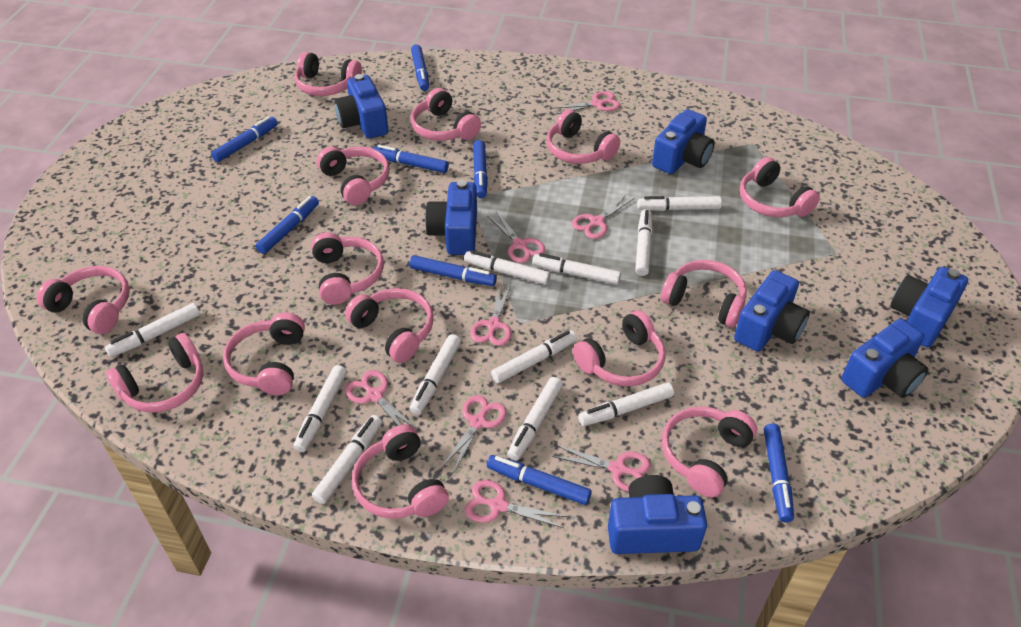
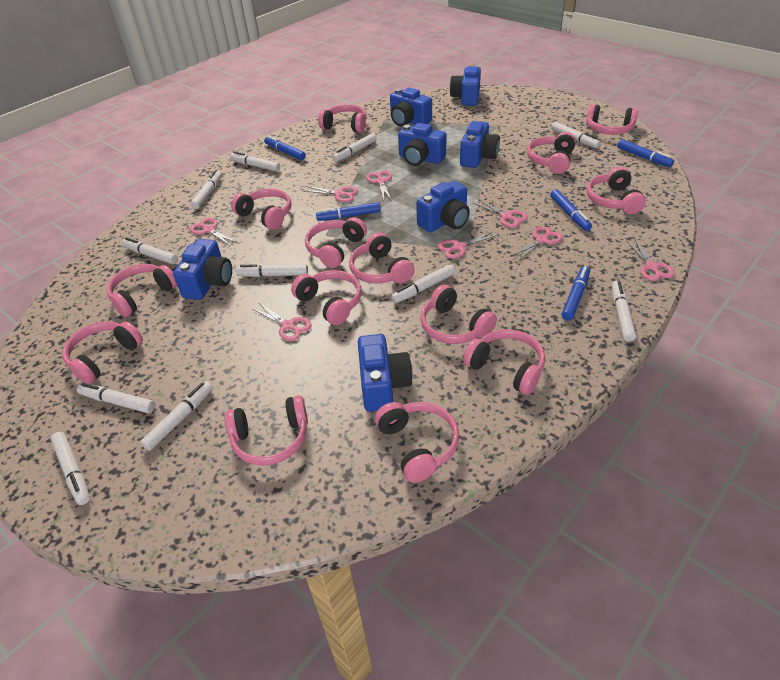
blue marker: [211,116,278,162] [256,196,319,254] [373,145,449,173] [409,255,497,286] [411,44,429,91] [473,140,488,198] [487,455,592,505] [764,424,794,523] = 8 -> [264,135,306,160] [316,202,381,221] [550,189,592,231] [562,266,590,321] [617,139,674,167] = 5

